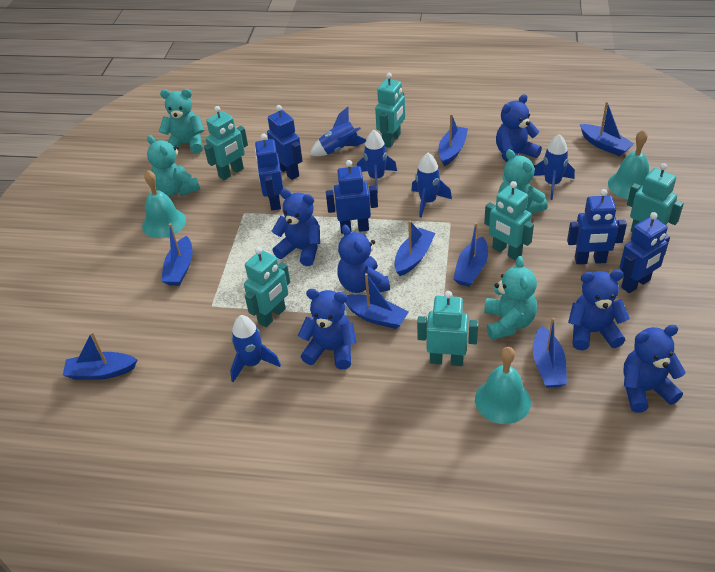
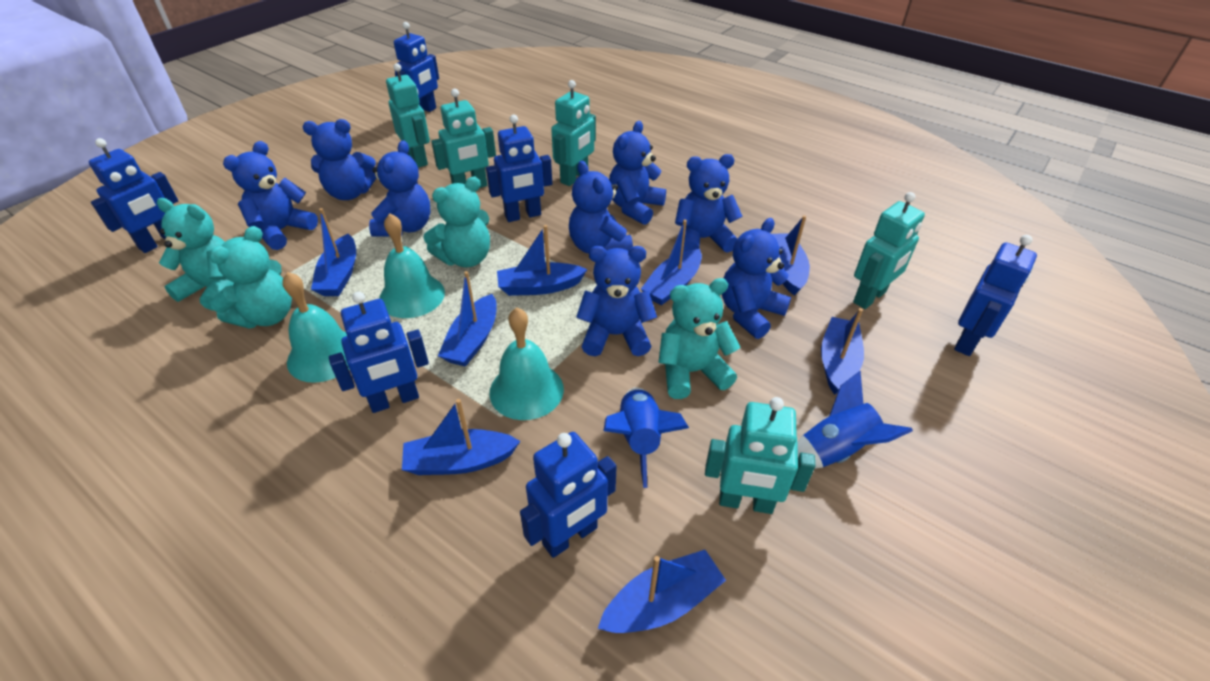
blue robot: [255,134,283,210] [267,105,302,180] [326,160,378,234] [567,189,627,264] [620,212,670,293] = 5 -> [89,138,178,253] [329,292,429,413] [394,22,439,112] [486,115,552,222] [520,432,617,558] [954,235,1037,356] = 6
blue rocket: [230,315,281,382] [310,107,367,156] [357,130,397,194] [411,153,452,218] [534,134,575,200] = 5 -> [603,387,689,488] [797,371,913,469] = 2
blue teddy bear: [272,189,320,266] [298,289,357,370] [337,225,390,293] [496,94,542,162] [568,270,630,350] [623,325,686,413] = 6 -> [223,141,318,250] [303,119,376,200] [369,140,430,237] [569,161,633,254] [576,246,657,356] [609,121,666,225] [675,154,742,252] [722,218,791,339] = 8
turquoise robot: [204,106,248,180] [244,247,290,327] [375,73,405,148] [417,291,479,366] [484,181,534,260] [627,163,684,232] = 6 -> [386,63,430,168] [431,89,496,188] [551,80,596,186] [705,397,815,514] [853,192,925,309] = 5

